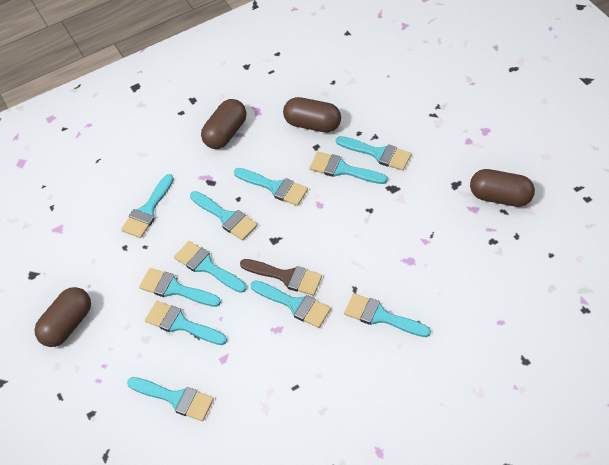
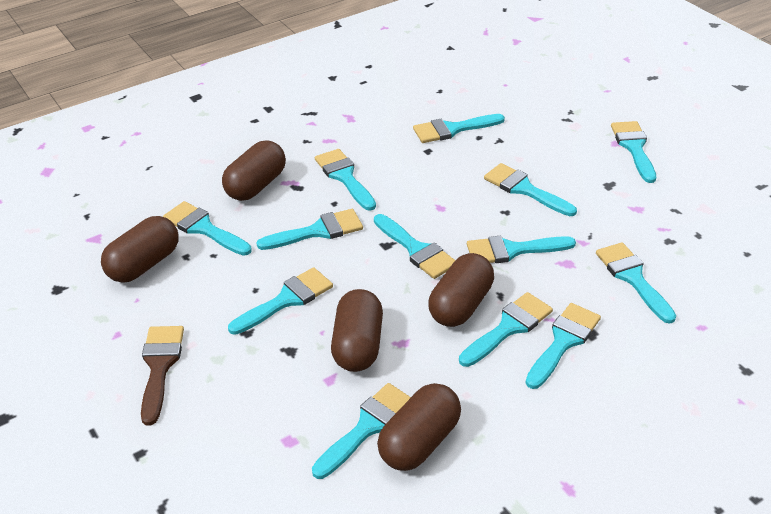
brown capsule: [34,287,91,347] [201,99,247,149] [283,97,341,132] [470,169,535,207] = 4 -> [101,216,179,283] [222,140,286,201] [331,289,383,372] [377,383,461,471] [428,253,494,327] = 5
turquoise brush: [121,174,174,238] [127,377,214,421] [139,268,221,307] [145,301,227,345] [174,241,247,293] [190,191,258,240] [234,168,308,206] [251,280,331,328] [310,152,388,184] [336,136,412,171] [344,293,431,337] = 11 -> [163,201,252,256] [228,267,333,335] [256,209,363,250] [312,383,411,479] [315,149,376,211] [374,214,455,279] [413,114,505,143] [459,292,553,367] [467,236,576,263] [484,163,577,216] [525,303,601,389] [596,242,676,324] [611,121,656,183] = 13

